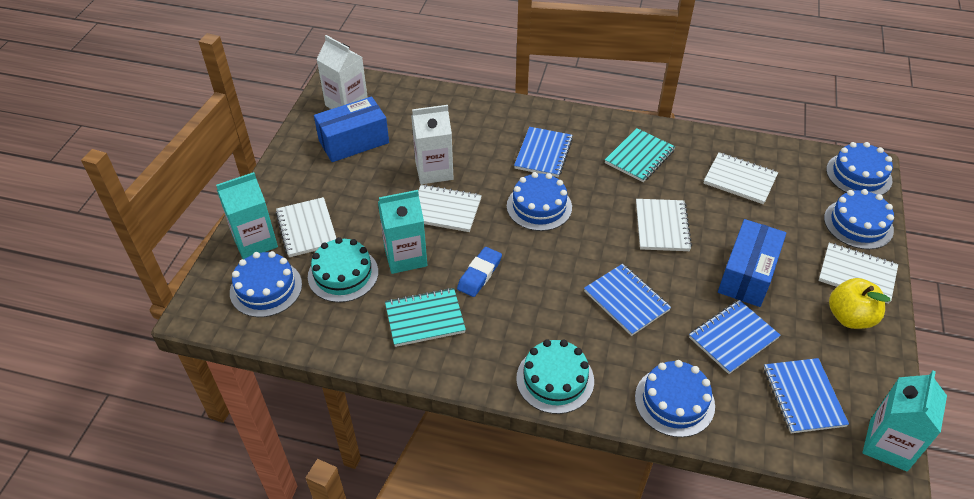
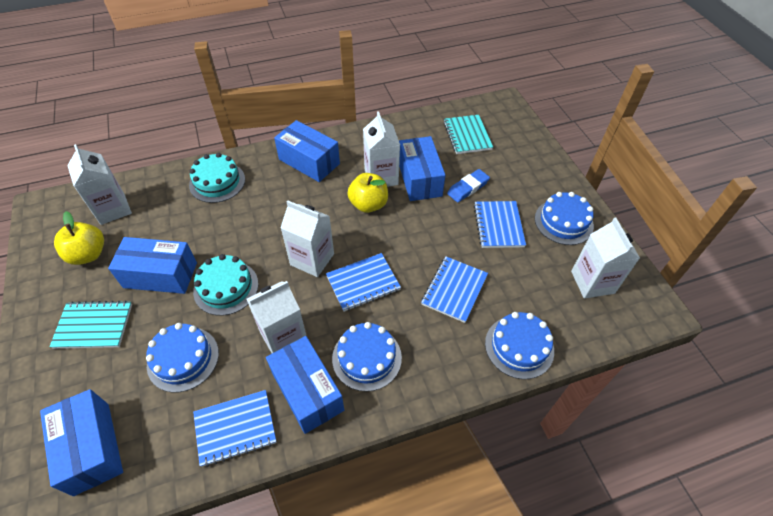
blue box: [314,96,389,162] [718,219,786,307] = 2 -> [40,389,123,496] [108,237,197,294] [266,336,344,434] [274,120,340,182] [399,136,445,201] = 5
blue cake: [230,251,302,317] [507,172,572,231] [635,360,715,437] [824,189,894,250] [826,142,893,195] = 5 -> [146,323,219,392] [332,322,402,392] [485,312,554,379] [535,192,594,245] = 4
turquoise carton: [216,172,278,259] [378,190,427,274] [863,371,947,471] = 3 -> none = 0
white carton: [316,35,368,109] [411,105,454,184] = 2 -> [67,144,132,225] [247,281,306,353] [281,200,334,277] [363,111,400,187] [571,217,640,299] = 5
white notebook: [275,197,336,257] [418,184,482,232] [636,199,692,251] [704,152,778,204] [818,243,898,304] = 5 -> none = 0
yellow apple: [829,278,890,329] = 1 -> [54,211,104,265] [347,173,388,213] = 2

